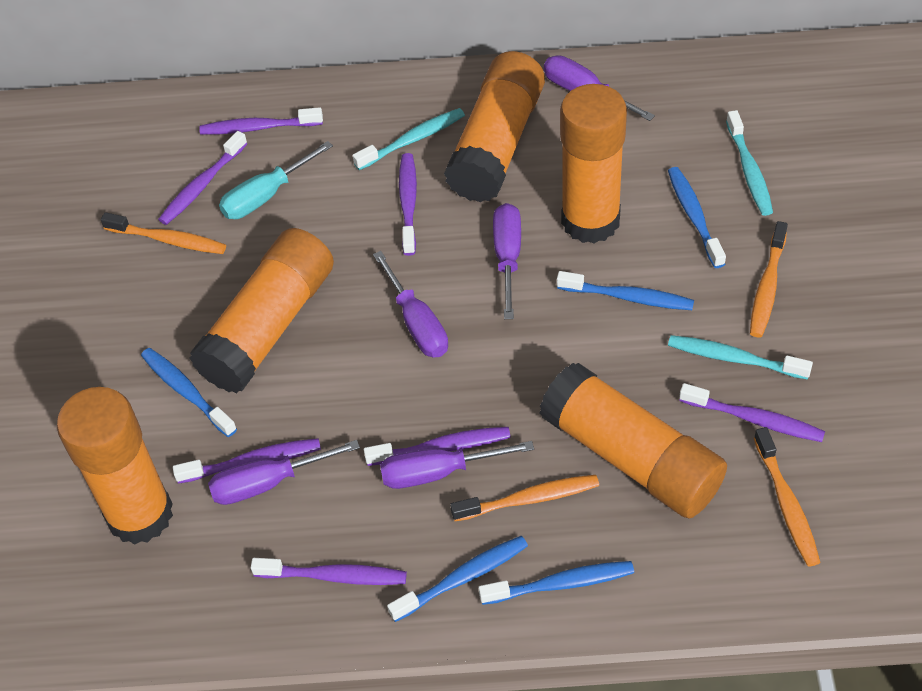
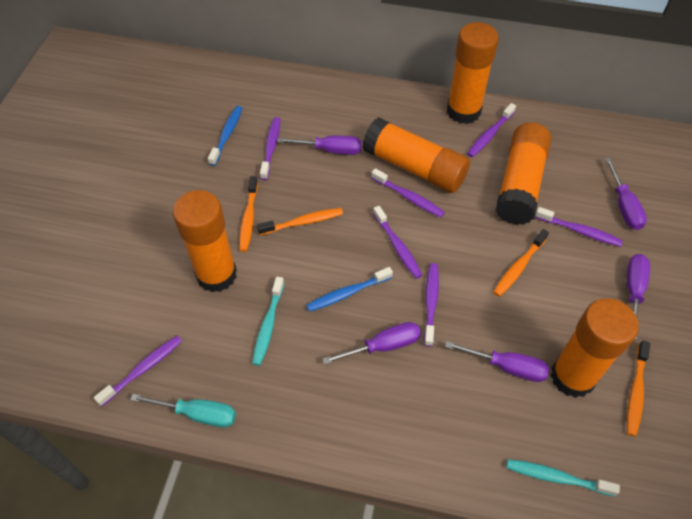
blue toothbrush: [141,348,237,437] [387,536,528,622] [478,561,634,605] [557,271,694,310] [668,167,726,268] = 5 -> [208,106,242,166] [306,267,393,312] = 2
turquoise toothbrush: [352,108,465,170] [668,335,813,380] [726,110,773,216] = 3 -> [252,277,284,366] [506,459,620,497] = 2

